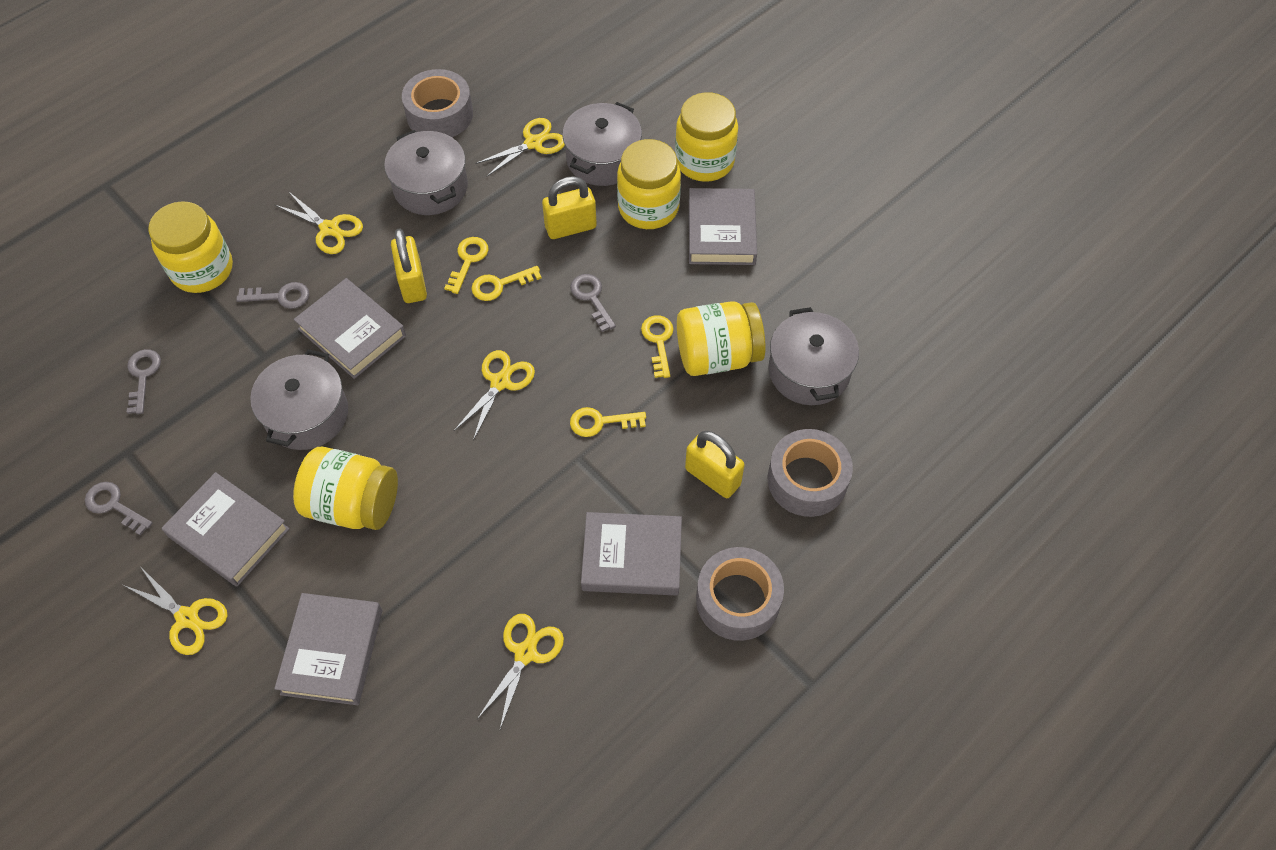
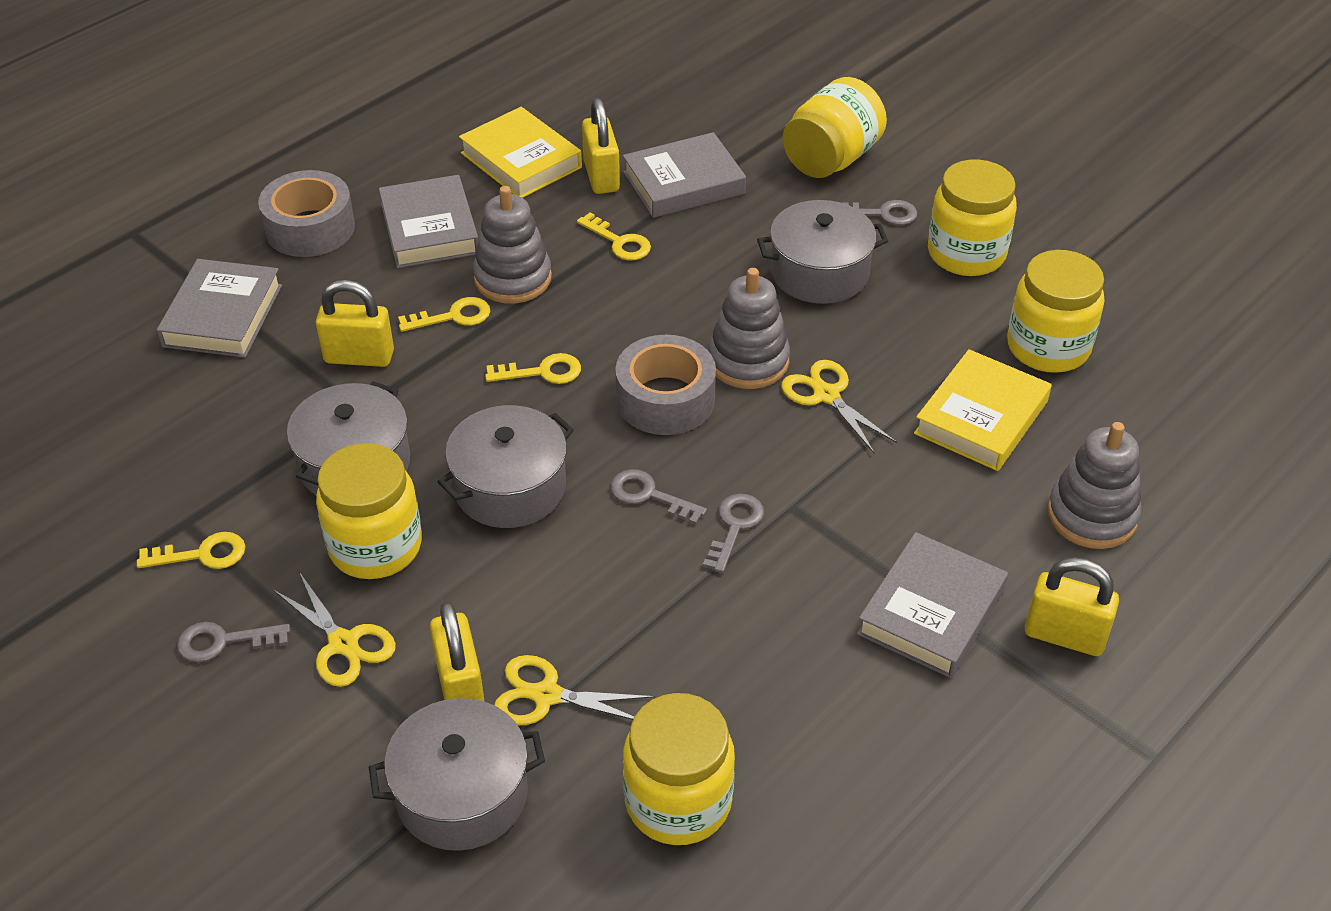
grey book: [161,472,290,586] [274,593,382,705] [294,278,406,379] [581,512,682,596] [689,188,757,265] = 5 -> [157,259,282,358] [379,175,478,268] [623,132,746,218] [857,532,1008,678] = 4
grey stacking toy: none = 0 -> [473,186,552,304] [708,268,790,389] [1047,422,1142,549] = 3
grey tape: [402,69,473,137] [696,547,784,641] [768,429,853,517] = 3 -> [258,170,355,257] [615,335,716,435] = 2
yellow book: none = 0 -> [459,107,582,198] [914,349,1052,471] = 2
yellow padlock: [391,228,427,303] [542,176,597,239] [685,431,745,498] = 3 -> [316,280,394,367] [430,601,484,701] [582,98,620,194] [1025,557,1119,656] = 4
yellow scissors: [123,566,228,655] [275,191,363,254] [454,350,535,441] [475,118,565,177] [477,614,564,729] = 5 -> [273,572,396,687] [494,655,655,725] [781,360,897,454] = 3

